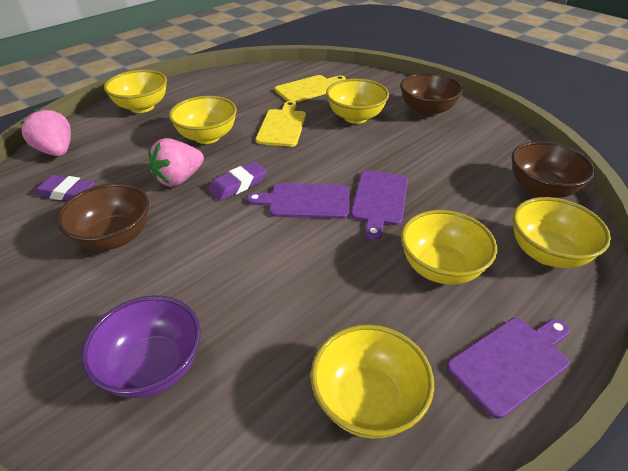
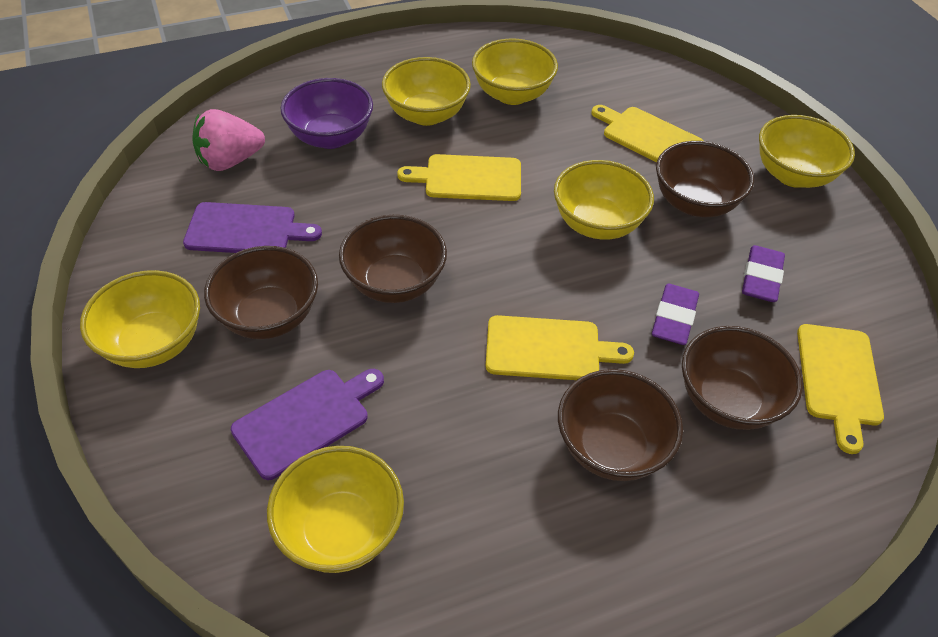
brown bowl: [57,183,149,250] [400,73,463,117] [512,141,595,198] = 3 -> [204,246,318,339] [339,215,447,303] [558,369,683,481] [656,141,754,217] [682,326,803,430] = 5
pink strawberry: [21,109,71,156] [148,138,204,187] = 2 -> [192,109,265,171] = 1
purple cutting board: [247,183,350,219] [351,170,408,240] [447,318,570,419] = 3 -> [183,202,322,253] [231,369,384,480] = 2
yellow cutting board: [256,101,306,147] [275,75,346,103] = 2 -> [397,154,521,201] [486,315,634,380] [591,105,704,162] [797,324,884,454] = 4

